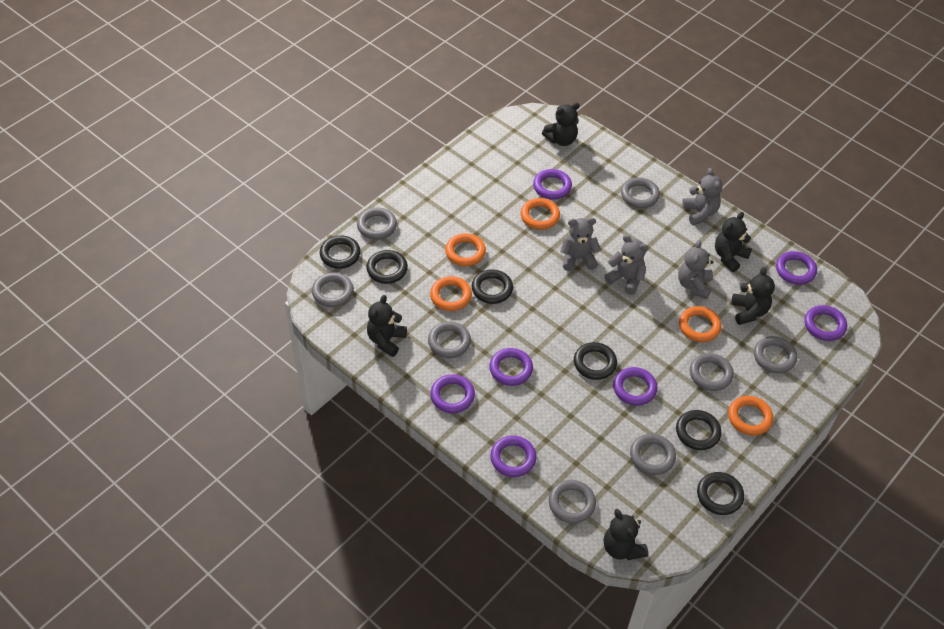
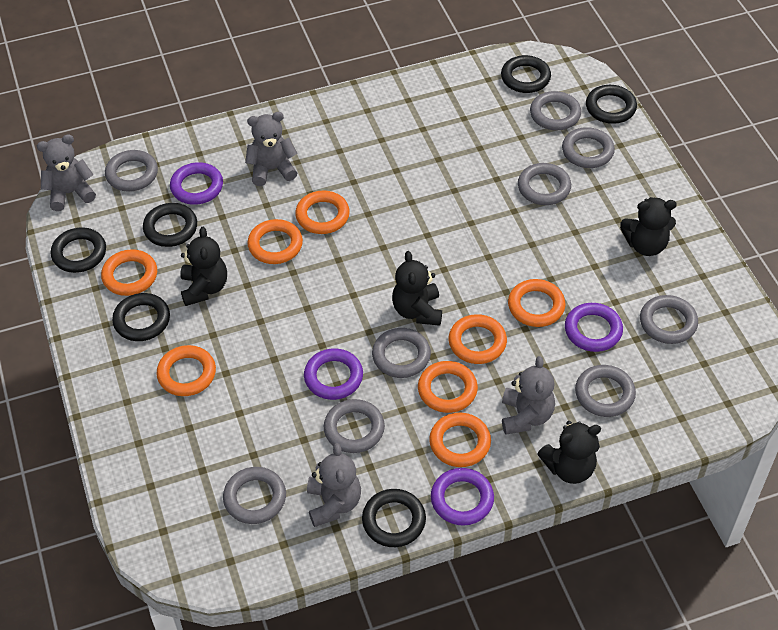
black teddy bear: [367,295,407,357] [542,103,579,146] [604,509,648,560] [715,212,752,272] [731,267,775,325] = 5 -> [180,227,227,306] [392,251,442,326] [538,421,601,484] [620,197,677,256] = 4
grey ring: [312,273,354,307] [357,208,397,240] [428,322,471,358] [549,480,596,523] [621,178,660,208] [630,434,676,475] [690,353,734,391] [754,336,797,373] = 8 -> [105,150,158,192] [223,467,286,524] [324,399,385,453] [372,328,431,378] [518,163,571,205] [530,91,581,130] [562,127,615,168] [575,365,636,417] [640,295,698,344] = 9
orange ring: [430,276,472,311] [445,233,486,266] [521,198,560,230] [679,306,722,342] [728,396,773,436] = 5 -> [101,249,157,296] [157,345,216,396] [247,219,303,264] [295,191,350,234] [418,361,478,413] [429,413,491,467] [449,314,507,364] [508,279,565,327] = 8
purple ring: [430,374,475,413] [489,348,533,386] [490,436,537,477] [533,169,572,199] [613,367,658,406] [776,251,817,285] [805,305,847,341] = 7 -> [170,162,223,205] [304,348,363,400] [431,468,494,526] [565,303,623,352] = 4

